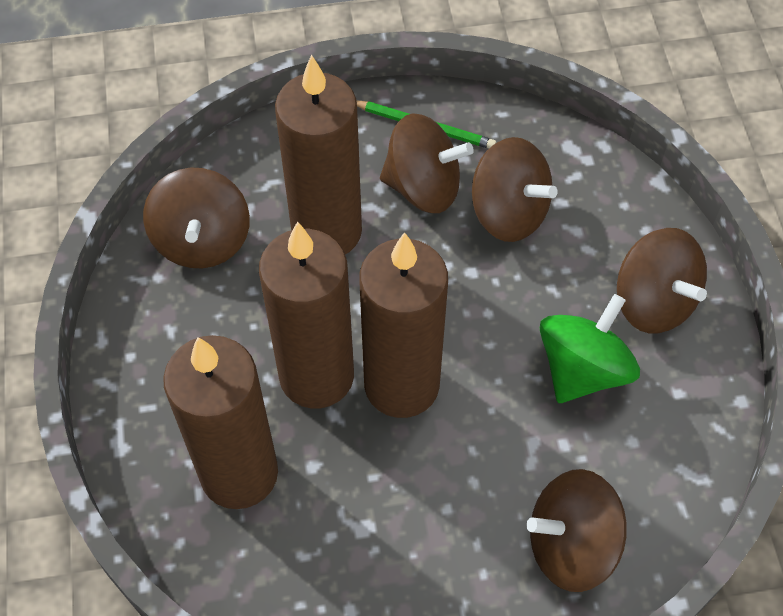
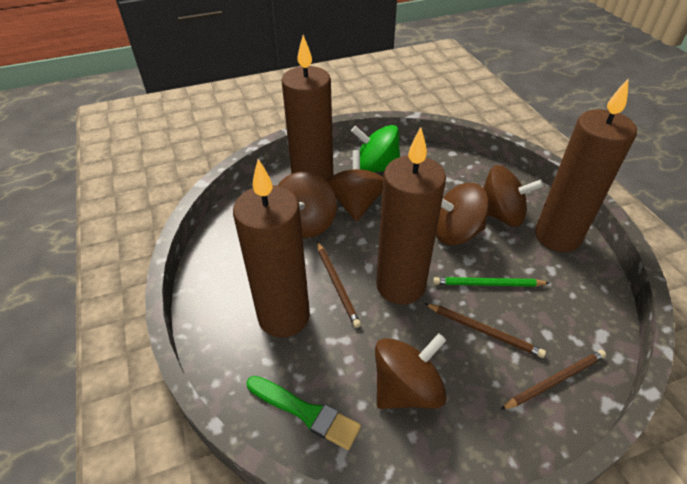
brown pencil: none = 0 -> [317,242,361,328] [424,303,546,358] [500,350,606,410] = 3
green brush: none = 0 -> [247,376,361,450] = 1

